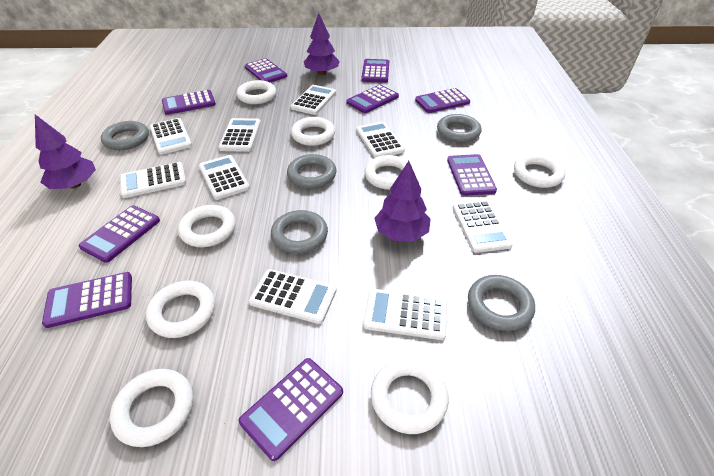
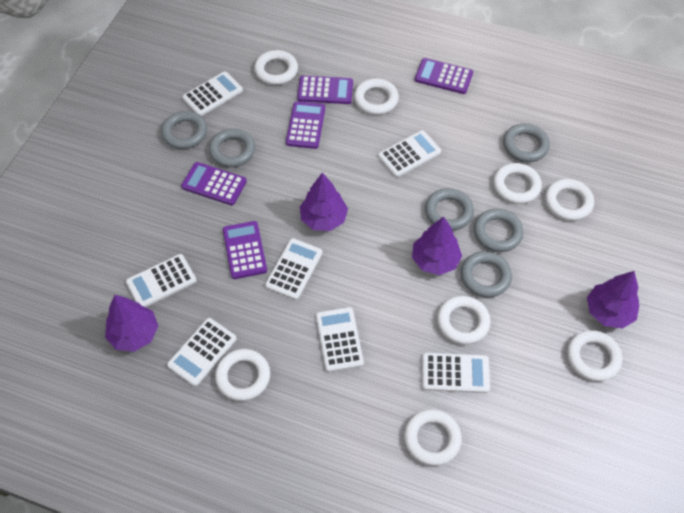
grey ring: [101,121,149,150] [271,210,328,254] [287,154,336,189] [437,114,482,143] [468,275,535,331] = 5 -> [161,111,207,149] [209,128,255,167] [425,188,474,231] [461,251,512,298] [474,209,524,252] [503,124,550,162] = 6
purple calculator: [42,272,132,328] [79,205,160,263] [162,90,216,115] [239,358,343,461] [245,58,287,82] [346,85,399,113] [361,59,389,83] [415,88,470,113] [447,154,497,196] = 9 -> [181,162,247,205] [223,221,267,279] [286,101,325,149] [297,76,353,104] [415,58,473,94] = 5
purple tree: [35,114,96,189] [304,13,340,75] [375,161,431,241] = 3 -> [105,295,158,352] [300,173,348,231] [412,216,462,275] [587,271,640,329] = 4
white calculator: [120,162,187,198] [150,118,192,155] [199,155,250,200] [219,118,261,152] [249,269,337,324] [291,85,336,115] [356,121,405,158] [363,289,448,340] [453,200,513,253] = 9 -> [126,254,197,307] [167,318,237,386] [182,71,243,116] [265,238,323,300] [316,307,364,372] [378,130,441,177] [422,353,490,393] = 7

